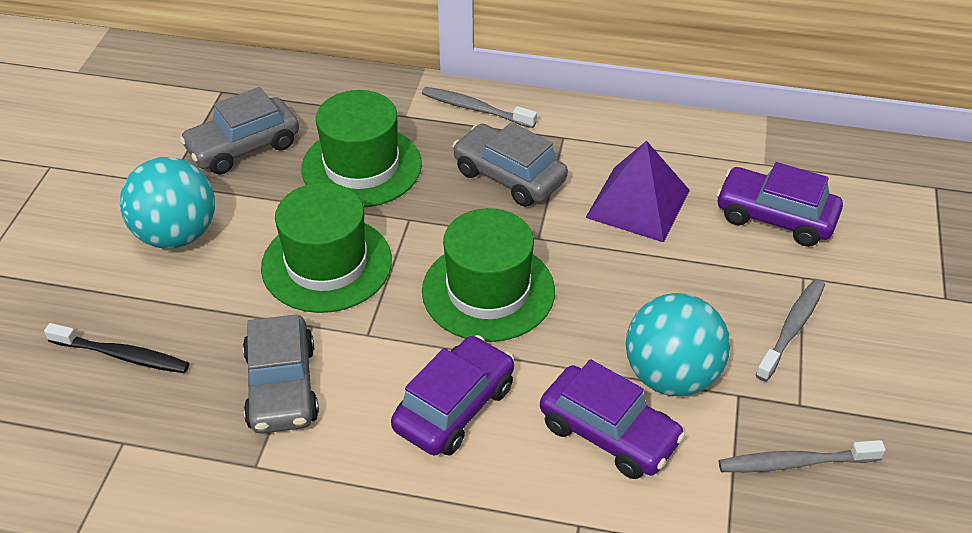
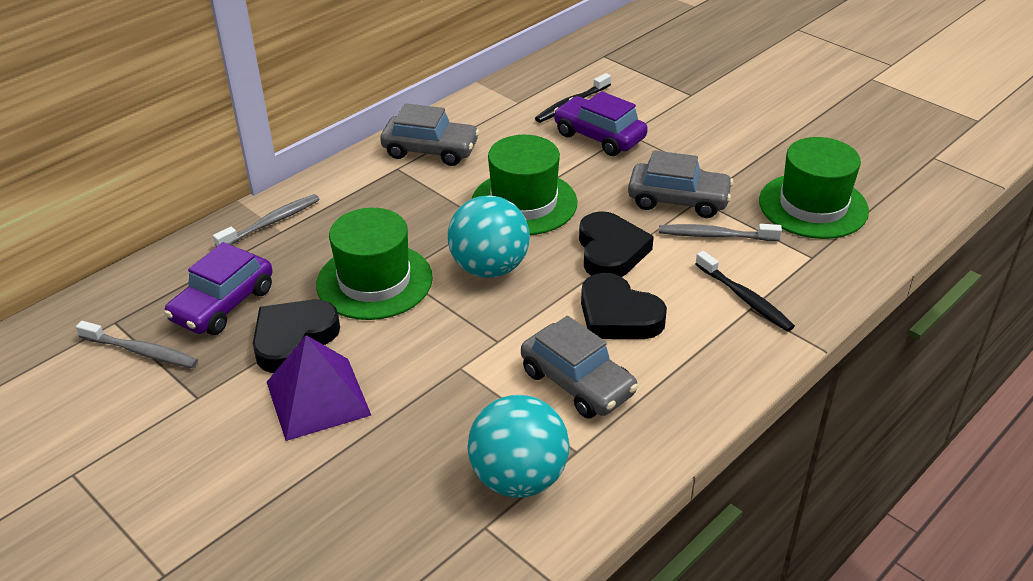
black heart: none = 0 -> [253,300,340,373] [579,211,654,277] [581,273,667,339] = 3
black toothbrush: [44,323,190,373] = 1 -> [535,73,611,123] [695,251,795,332] = 2
purple car: [391,335,514,455] [540,359,686,479] [716,162,843,247] = 3 -> [164,242,273,335] [553,91,648,156] = 2

